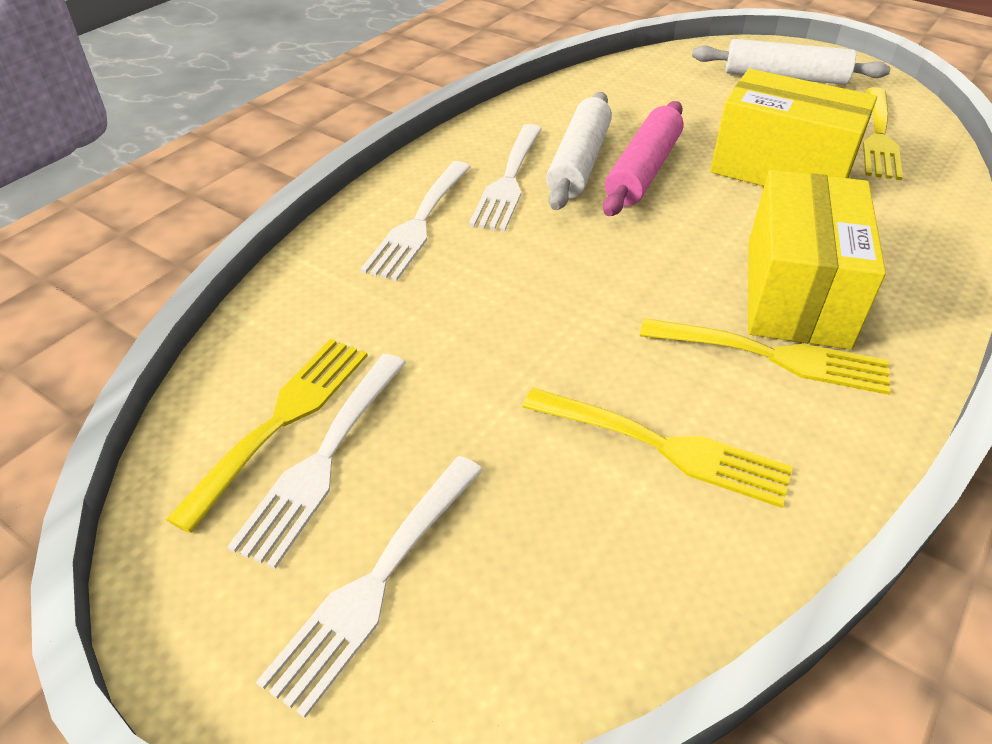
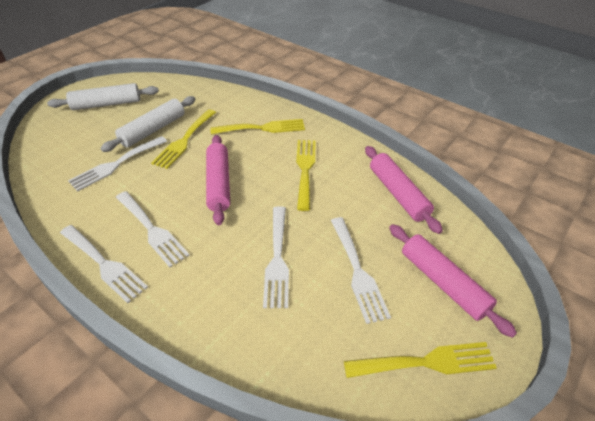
pink rolling pin: [603,101,684,216] = 1 -> [206,135,230,225] [365,146,443,234] [389,224,517,338] = 3
white fork: [227,354,406,569] [256,456,483,718] [360,161,471,281] [469,124,542,232] = 4 -> [60,225,148,303] [68,136,167,192] [116,191,190,267] [263,206,289,308] [331,217,391,324] = 5
yellow box: [710,69,877,186] [748,170,886,350] = 2 -> none = 0

